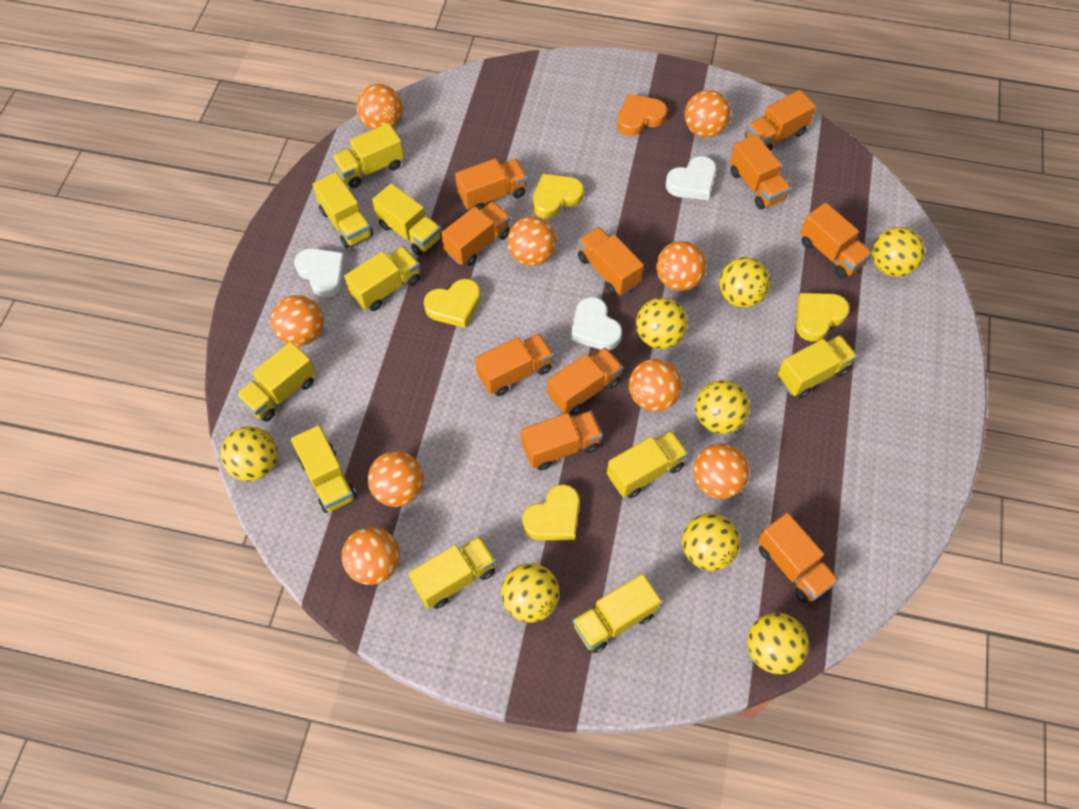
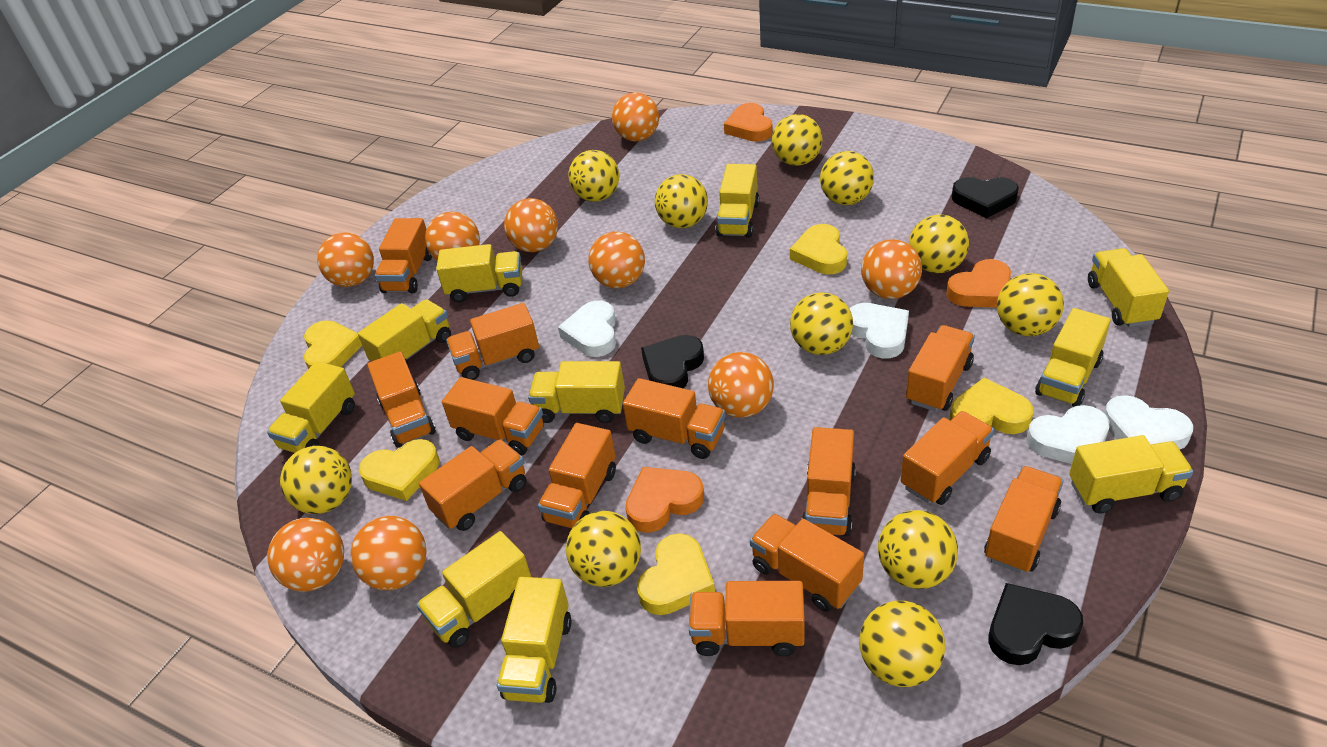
black heart: none = 0 -> [641,335,704,388] [952,177,1019,218] [988,583,1083,665] = 3
orange heart: [617,94,667,136] = 1 -> [625,467,704,533] [724,103,773,142] [946,259,1011,308] = 3
orange truck: [441,201,511,266] [455,158,527,210] [475,333,554,396] [521,411,603,470] [547,347,623,415] [578,227,644,295] [730,135,791,209] [745,90,816,151] [757,513,839,603] [800,202,872,279] = 10 -> [367,351,436,447] [375,218,432,294] [419,439,527,531] [442,377,544,456] [446,303,539,380] [538,423,616,528] [623,378,725,459] [689,581,805,656] [750,514,864,612] [802,427,856,537] [901,411,994,505] [906,325,975,412] [984,466,1063,573] = 13
white heart: [294,248,346,298] [570,297,622,350] [666,156,716,200] = 3 -> [558,300,616,357] [850,303,909,358] [1027,405,1110,464] [1104,395,1193,450] = 4
yellow ball: [221,426,278,481] [501,563,560,623] [636,298,688,349] [682,513,740,571] [695,380,750,434] [719,257,770,308] [747,613,809,674] [872,227,924,277] = 8 -> [280,446,352,514] [566,511,641,587] [568,150,619,202] [655,174,708,228] [772,114,822,166] [790,292,853,355] [820,151,874,205] [859,601,945,687] [878,510,958,589] [909,215,969,273] [997,273,1064,336] = 11
yellow heart: [424,279,481,328] [522,484,580,540] [533,174,584,218] [796,293,850,342] = 4 -> [304,320,362,369] [359,439,439,501] [637,533,715,615] [790,224,847,274] [950,377,1033,434] = 5

